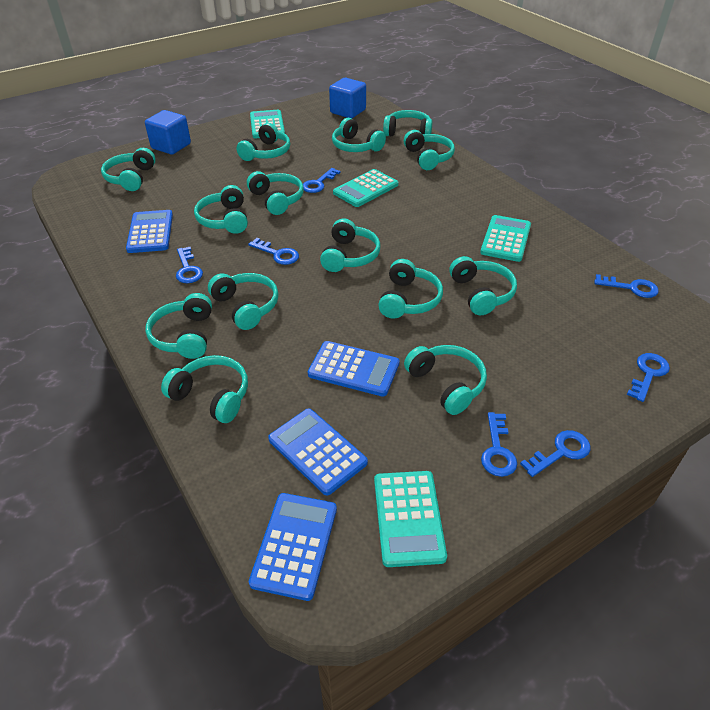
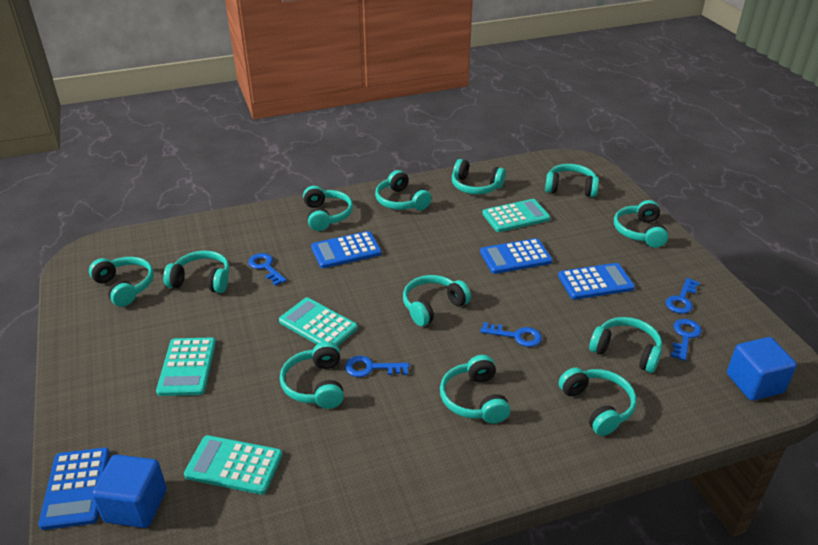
blue key: [176,247,203,283] [248,238,299,265] [303,168,341,193] [481,412,517,477] [520,430,590,477] [594,274,659,298] [627,353,670,402] = 7 -> [248,253,287,286] [345,356,409,377] [480,322,542,347] [666,278,700,314] [671,319,702,361] = 5
turquoise headphones: [101,148,156,191] [145,293,212,359] [161,355,248,423] [194,185,248,234] [208,273,279,330] [237,123,290,161] [247,171,304,215] [320,218,381,272] [332,118,386,152] [378,259,443,319] [383,110,433,136] [404,130,455,170] [404,345,487,415] [449,256,517,315] = 14 -> [89,257,154,307] [163,251,230,293] [280,342,344,409] [303,186,353,231] [375,170,431,210] [403,275,471,326] [440,355,510,424] [452,159,506,194] [545,164,599,197] [559,367,637,436] [589,317,662,373] [614,200,668,248] = 12

